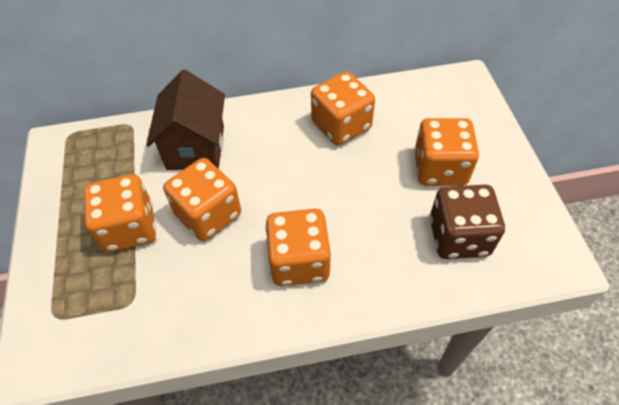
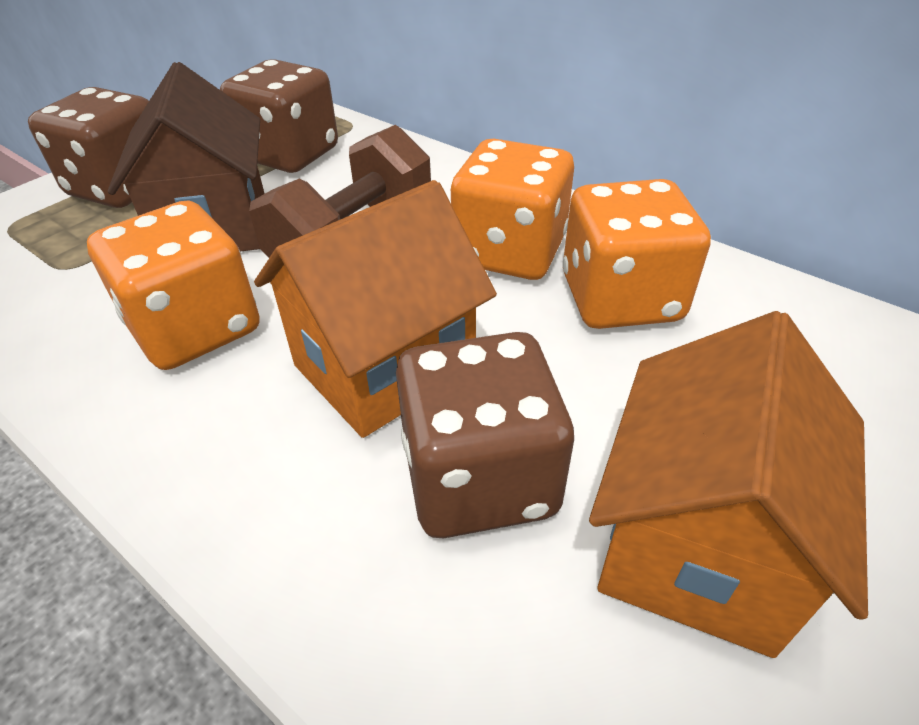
brown dice: [430,185,505,259] = 1 -> [28,87,149,208] [220,59,338,173] [396,332,574,538] = 3
brown dumbbell: none = 0 -> [249,125,431,258] = 1
orange dice: [84,174,156,252] [163,158,241,241] [265,209,331,286] [311,72,375,145] [414,118,479,186] = 5 -> [87,200,260,370] [451,138,574,280] [563,179,711,329] = 3
orange house: none = 0 -> [254,180,497,438] [589,311,868,658] = 2

